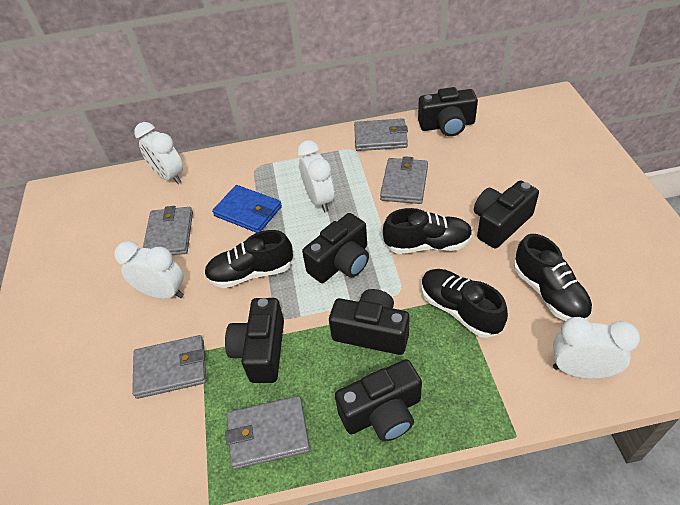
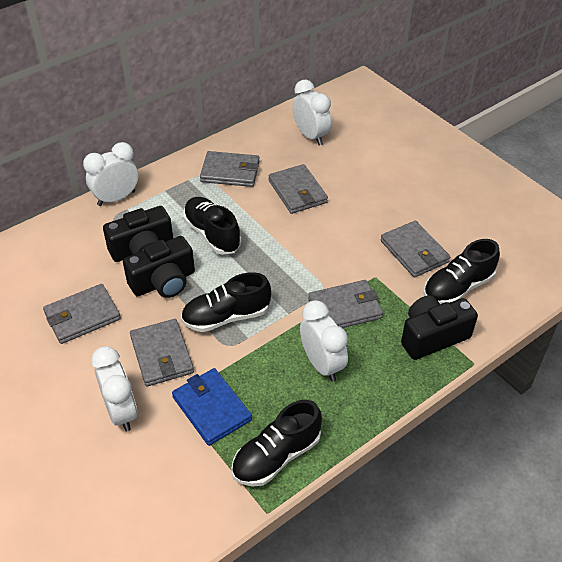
black camera: [225,298,284,383] [302,213,369,283] [329,289,409,355] [335,359,422,442] [418,87,478,136] [474,180,539,249] = 6 -> [103,206,173,262] [123,236,195,298] [401,295,478,360] = 3
grey wallet: [132,335,206,399] [143,206,193,255] [225,396,310,470] [354,118,408,151] [380,156,428,204] = 5 -> [43,284,121,344] [130,319,194,386] [200,151,260,187] [268,164,328,214] [308,280,383,328] [380,221,450,278] = 6

